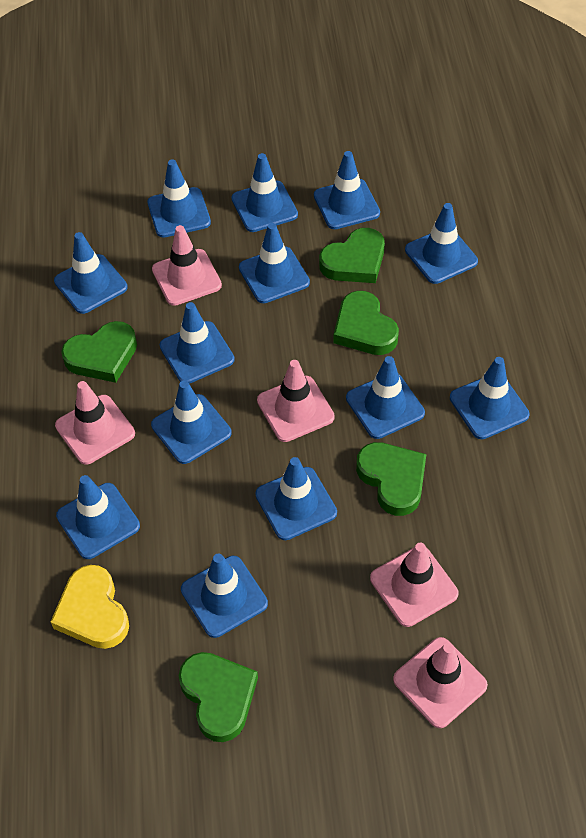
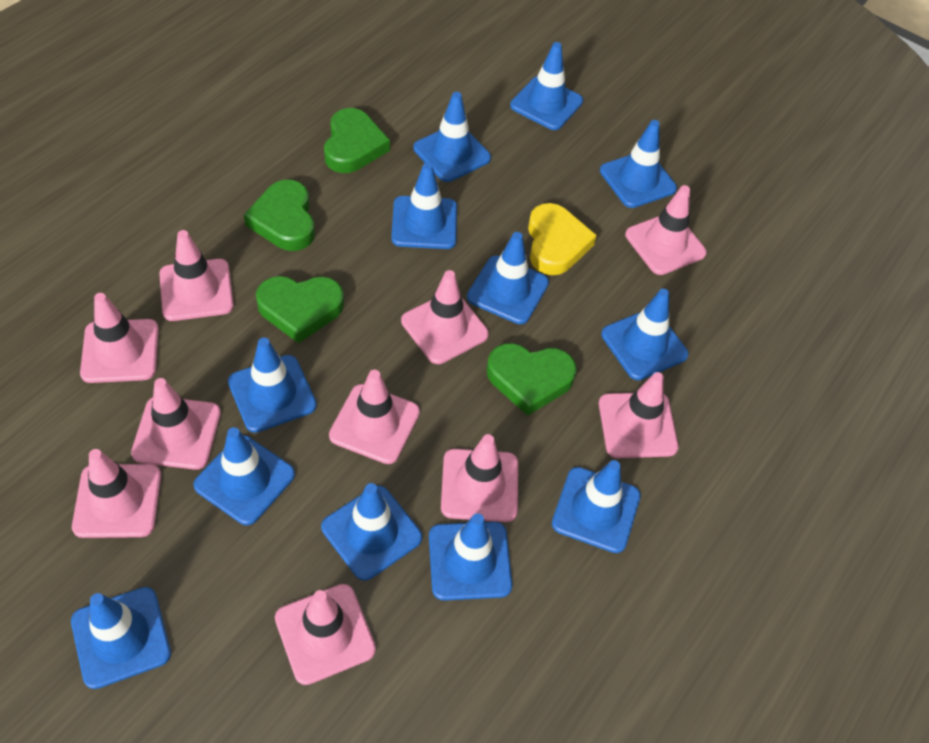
blue traffic cone: [54,232,128,314] [56,475,140,559] [148,160,211,237] [151,380,232,464] [160,302,235,384] [181,553,268,638] [231,153,298,232] [239,223,310,303] [255,457,337,540] [314,151,380,229] [346,356,425,439] [405,203,478,284] [450,357,529,439] = 13 -> [71,587,171,689] [193,427,295,525] [228,338,317,433] [321,483,422,581] [391,162,457,249] [413,92,491,182] [429,513,512,601] [467,232,549,324] [510,42,583,130] [552,460,641,553] [600,120,677,208] [601,289,688,380] = 12
green heart: [61,321,137,383] [179,652,258,742] [319,228,385,283] [333,291,399,355] [356,442,426,516] = 5 -> [244,180,315,251] [256,276,344,343] [324,108,390,173] [486,343,577,416] = 4
pink traffic cone: [55,381,135,465] [152,225,222,306] [257,360,335,442] [370,543,458,627] [393,637,488,728] = 5 -> [72,449,161,538] [80,293,159,383] [131,378,221,470] [159,230,234,321] [275,584,376,685] [329,370,420,464] [401,270,489,364] [441,434,518,522] [599,372,679,458] [625,185,707,275] = 10

